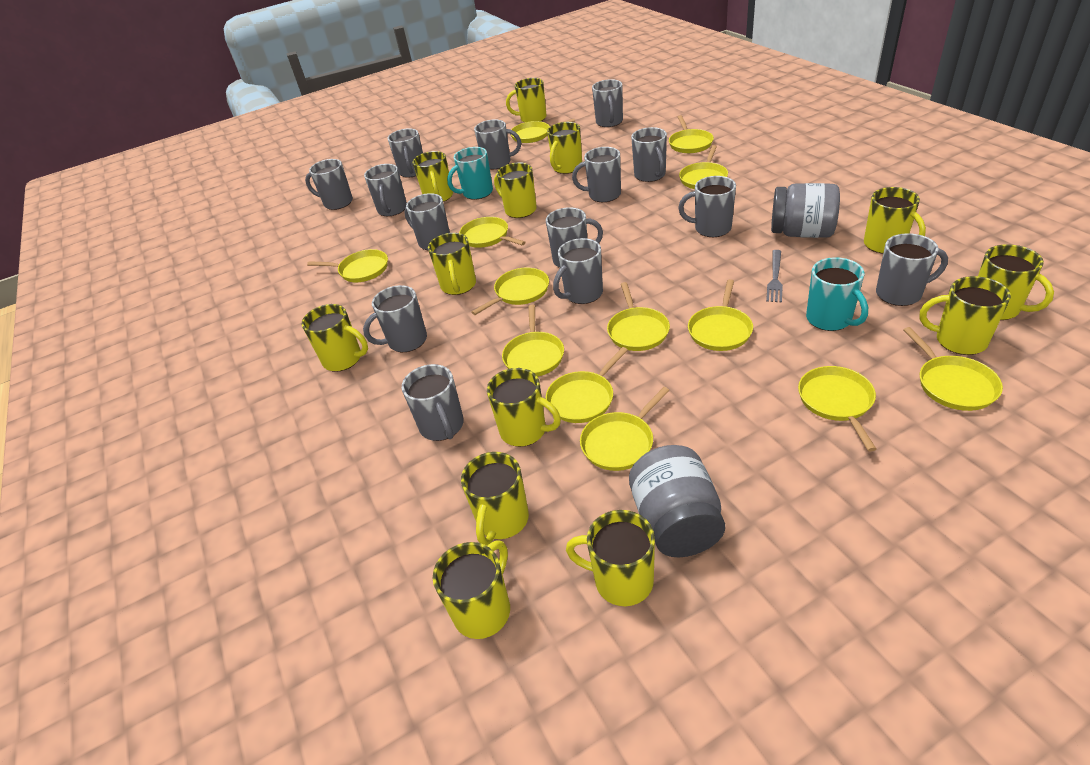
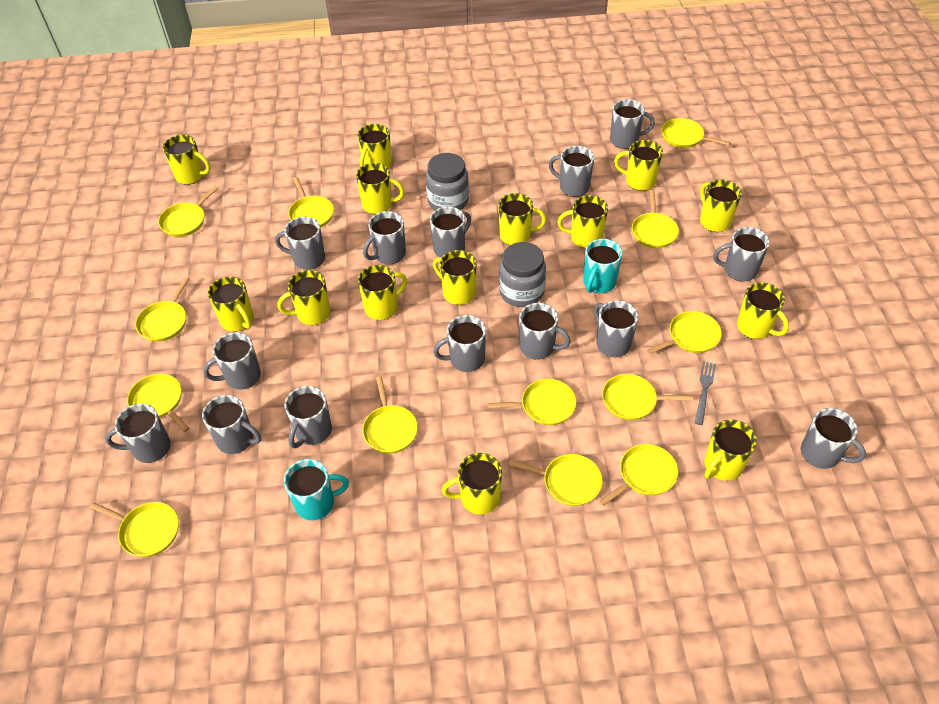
yellow mug: [302,304,368,372] [413,151,453,202] [428,233,476,295] [433,540,510,639] [461,452,529,546] [487,368,561,447] [494,162,537,218] [506,78,546,123] [547,122,582,174] [566,510,655,606] [864,187,926,254] [920,276,1011,355] [978,244,1054,320] = 13 -> [163,135,211,185] [208,276,254,332] [278,270,331,325] [356,163,404,214] [357,124,392,169] [358,265,407,320] [433,250,477,305] [442,453,502,515] [498,193,546,245] [557,195,608,248] [614,140,663,191] [700,179,742,232] [704,420,757,481] [737,282,789,339] = 14

